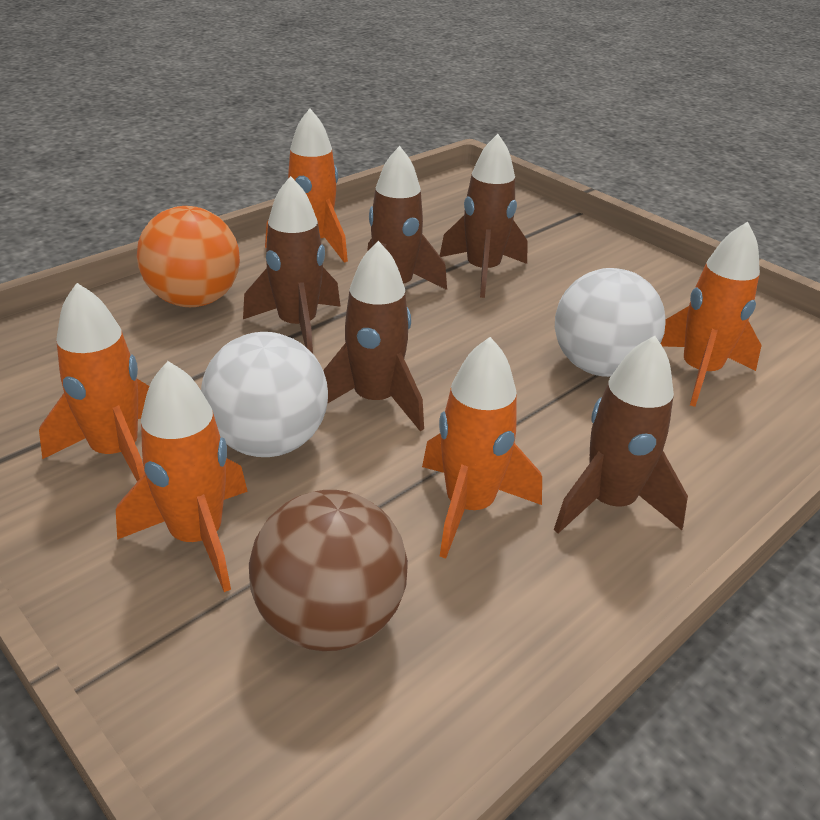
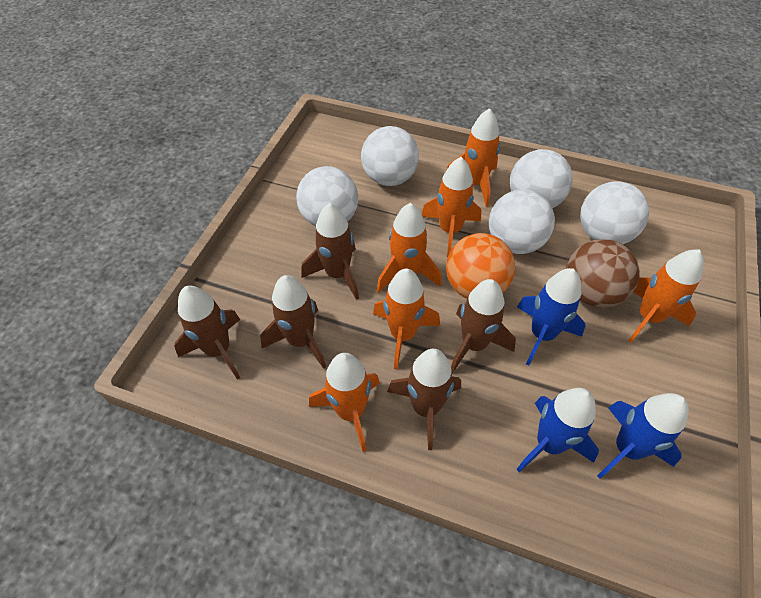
blue rocket: none = 0 -> [516,388,599,472] [517,268,586,366] [597,393,689,479] = 3
orange rocket: [39,283,149,482] [116,361,248,592] [265,109,348,263] [422,337,542,559] [661,221,762,407] = 5 -> [309,353,380,452] [373,268,440,370] [377,203,442,293] [422,157,481,257] [447,108,500,207] [628,249,704,343] = 6
white ball: [201,332,328,457] [555,268,666,377] = 2 -> [296,166,358,226] [361,126,419,186] [489,189,555,254] [510,149,573,208] [580,181,649,244] = 5

